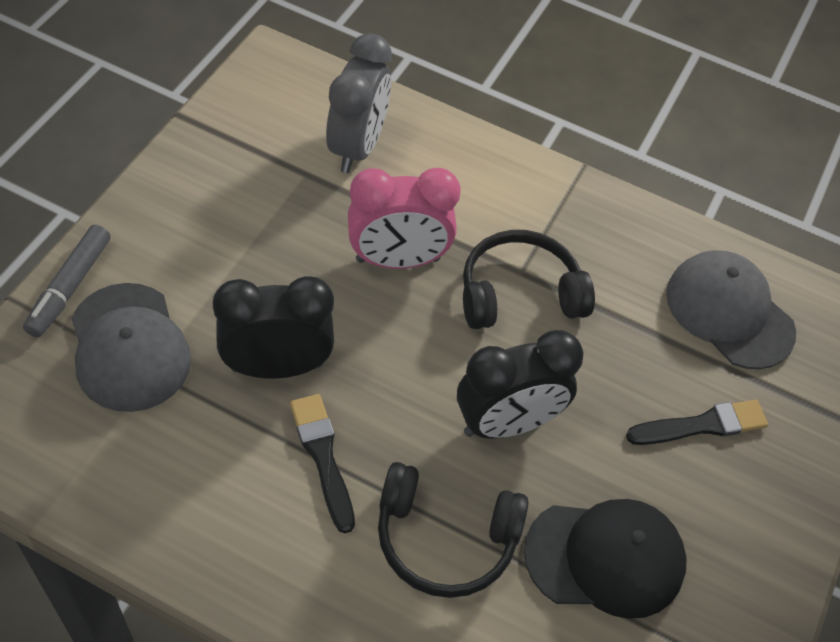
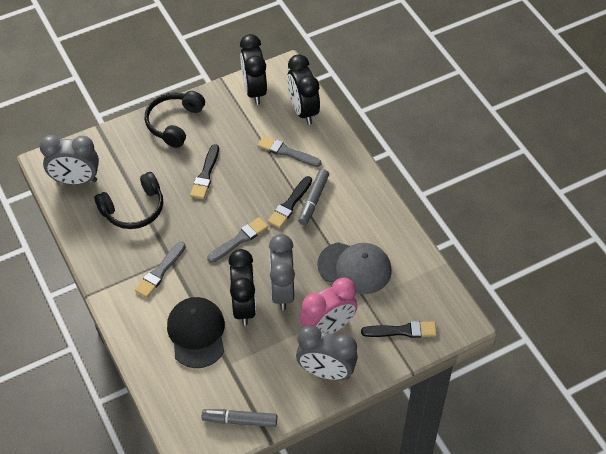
black brush: [290,394,355,533] [626,400,768,445] = 2 -> [190,144,219,199] [268,176,312,228] [361,321,437,338] = 3
black clock: [213,276,334,379] [457,330,584,438] = 2 -> [228,249,256,326] [240,34,267,105] [287,55,320,125] = 3
grey brush: none = 0 -> [135,242,186,298] [207,217,268,263] [258,136,322,167] = 3
grey cap: [71,283,191,412] [666,250,796,369] = 2 -> [317,242,392,294] = 1
grey clock: [326,33,392,173] = 1 -> [39,135,99,185] [269,234,295,310] [296,325,358,380] = 3
grey marker: [23,224,111,337] = 1 -> [202,409,277,427] [298,169,329,225] = 2

